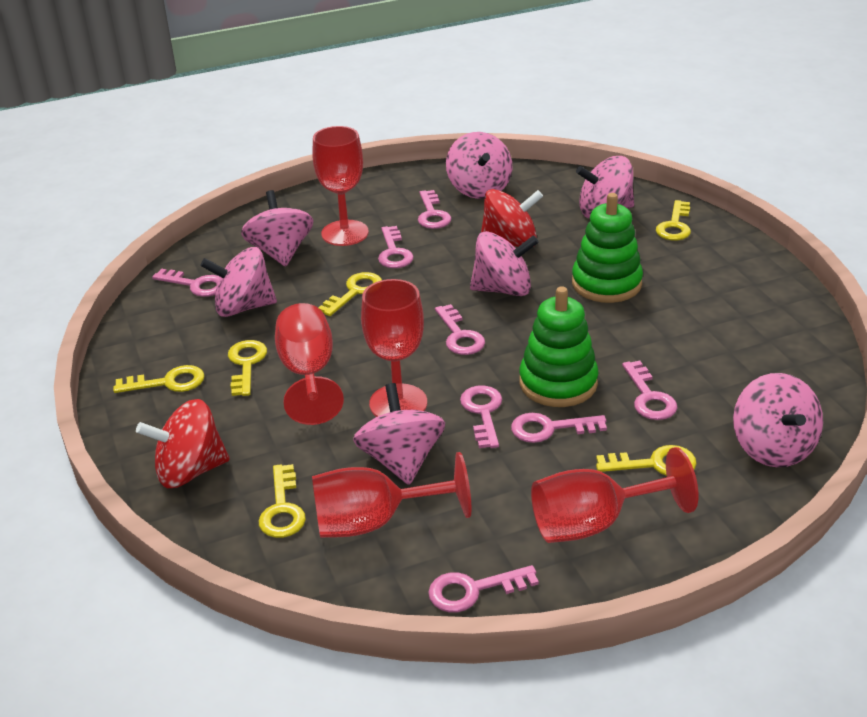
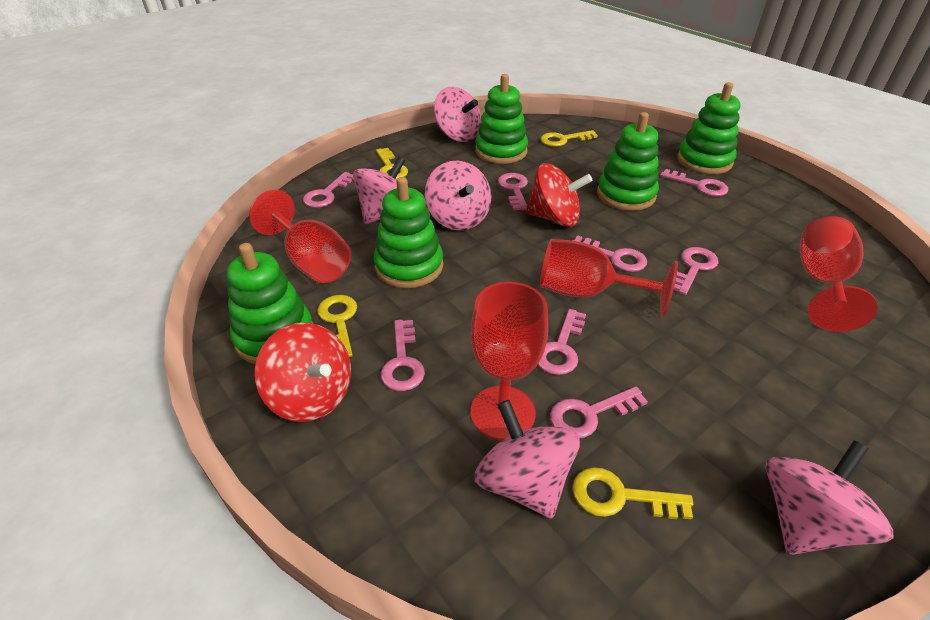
green stacking toy: [519,286,599,407] [572,193,643,303] = 2 -> [227,243,313,364] [374,177,443,288] [475,74,528,164] [597,112,659,211] [677,82,741,174] = 5
pink spinning top: [200,247,277,317] [241,190,313,267] [353,383,445,485] [446,132,513,199] [470,231,539,296] [576,156,634,219] [733,373,823,467] = 7 -> [353,156,405,224] [425,160,491,231] [434,87,482,142] [474,400,580,519] [765,440,893,555] = 5
red goblet: [275,303,344,425] [312,126,369,246] [312,452,471,538] [361,279,427,417] [531,447,698,543] = 5 -> [249,190,351,283] [471,282,548,440] [540,239,678,316] [800,216,878,332] = 4
yellow key: [113,365,205,393] [228,340,267,396] [259,464,306,538] [318,272,382,316] [596,445,697,476] [656,200,691,240] = 6 -> [317,295,357,357] [376,148,408,180] [540,130,598,147] [572,467,693,520] = 4

